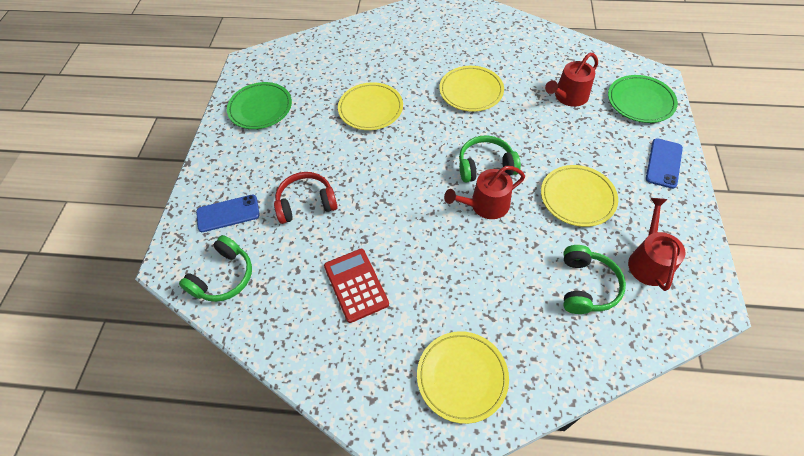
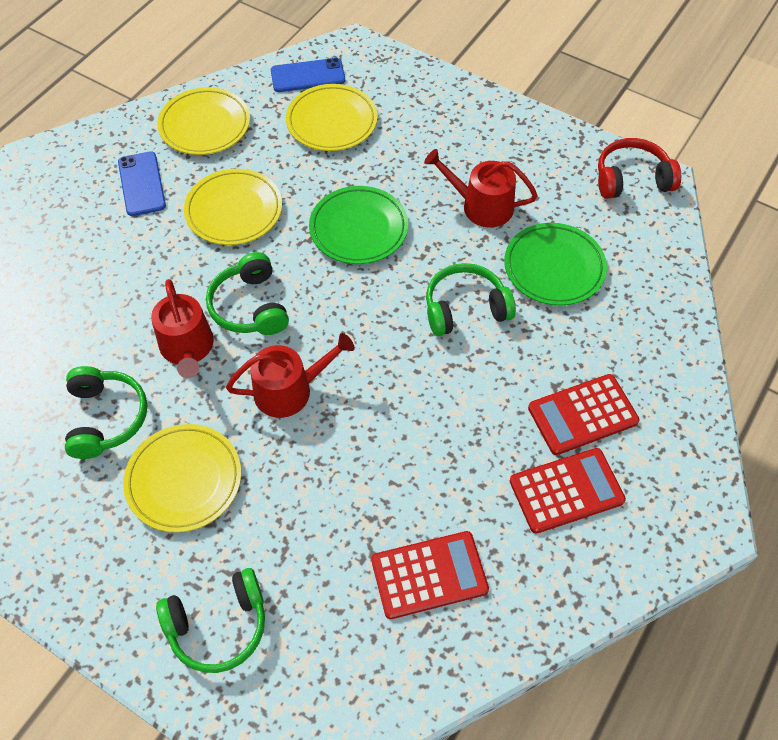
green headphones: [179,235,252,302] [459,135,521,183] [564,245,626,314] = 3 -> [65,366,147,459] [156,568,265,673] [206,252,289,335] [426,263,516,336] = 4
red calculator: [324,249,389,323] = 1 -> [371,531,489,619] [510,448,626,534] [528,374,640,455] = 3

